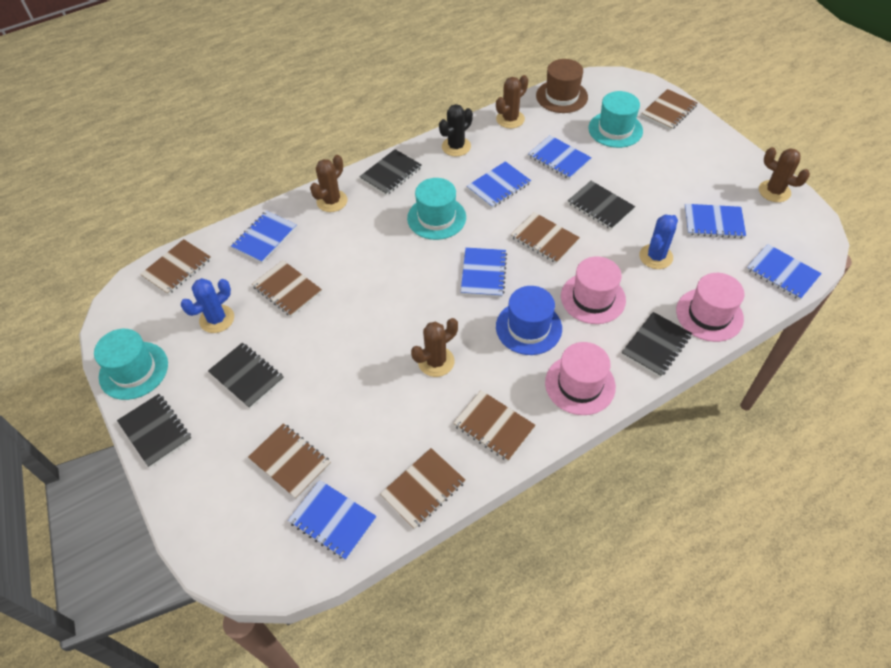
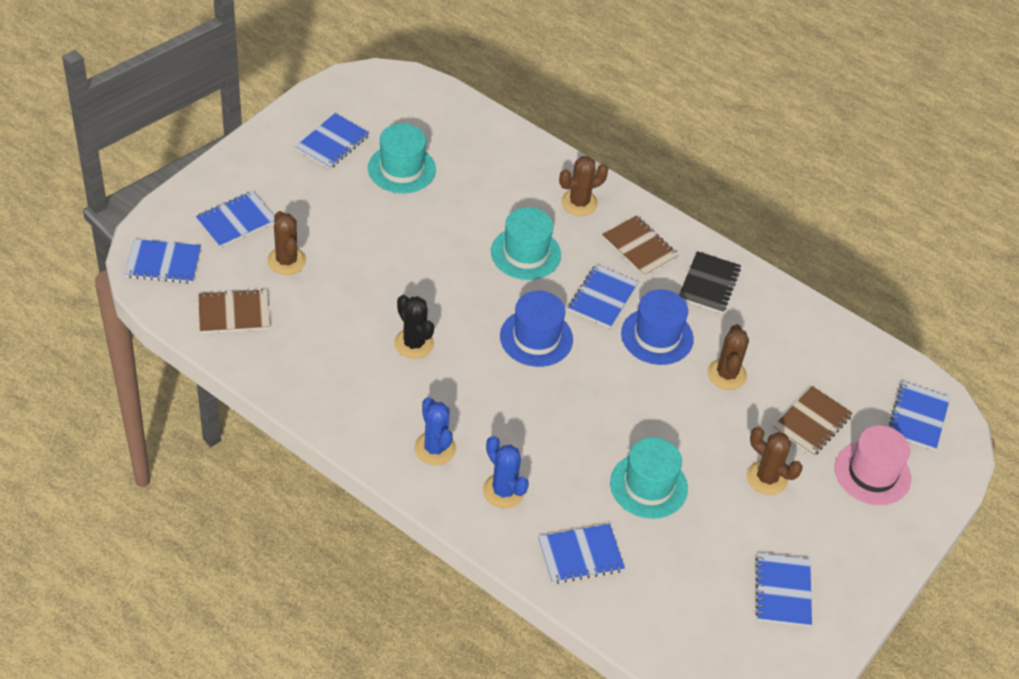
black notebook: [117,394,192,468] [208,343,284,408] [359,149,422,196] [568,181,635,230] [621,312,692,377] = 5 -> [679,251,741,313] = 1
blue hat: [496,286,562,355] = 1 -> [500,291,573,367] [621,289,694,365] = 2
brown hat: [536,59,588,113] = 1 -> none = 0
brown notebook: [140,239,211,295] [248,423,331,499] [252,260,322,317] [380,448,466,529] [453,390,536,461] [511,212,580,263] [641,89,698,130] = 7 -> [198,289,270,333] [602,216,679,277] [773,386,853,457] = 3
pink hat: [545,342,616,415] [561,256,626,324] [676,273,744,342] = 3 -> [835,426,911,505] = 1

